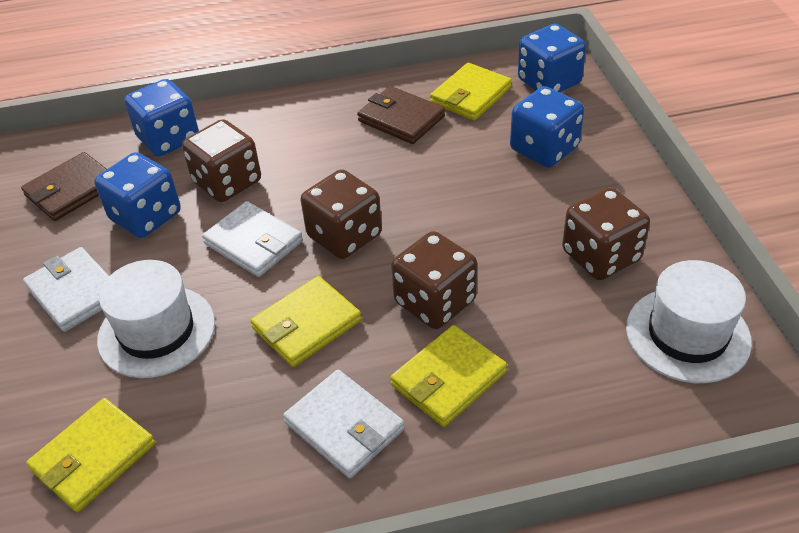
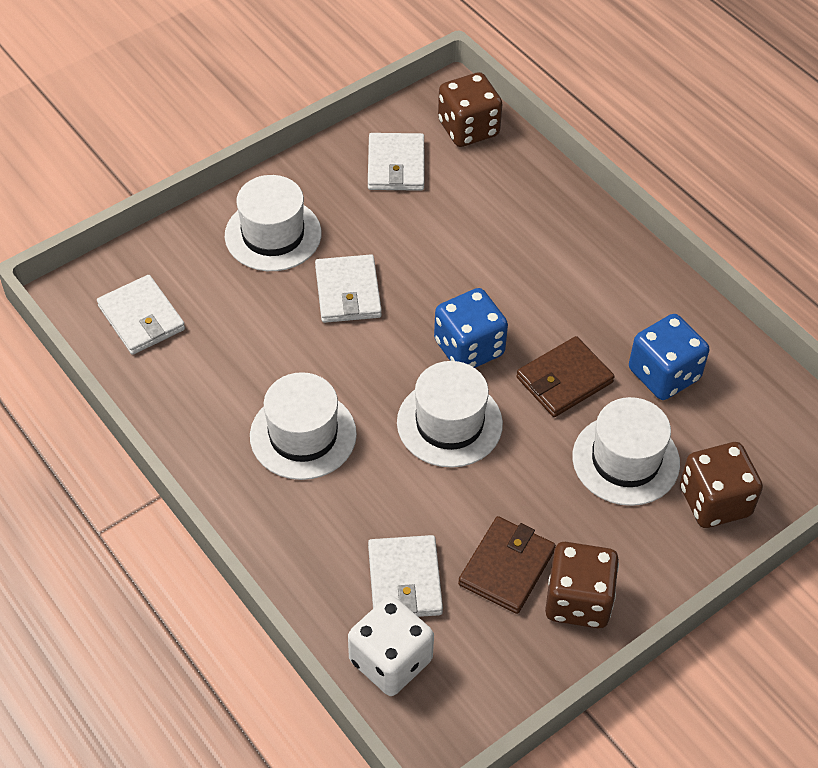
blue dice: [94,152,181,238] [125,79,199,157] [510,86,584,167] [518,24,586,92] = 4 -> [434,288,508,368] [629,314,709,400] = 2
brown dice: [182,119,261,202] [301,169,382,259] [391,231,477,329] [562,187,650,280] = 4 -> [438,72,502,147] [545,542,619,628] [680,442,763,528] = 3
white dice: none = 0 -> [348,596,434,696] = 1
white hat: [97,260,215,378] [626,260,752,383] = 2 -> [225,175,322,271] [250,372,357,480] [397,361,503,468] [572,397,680,506] = 4
white wallet: [23,247,109,332] [202,201,303,277] [283,370,405,478] = 3 -> [97,275,185,355] [315,254,382,323] [368,133,424,191] [368,535,443,617] = 4
yellow wallet: [26,398,155,512] [251,276,362,367] [390,325,507,427] [430,63,512,120] = 4 -> none = 0

